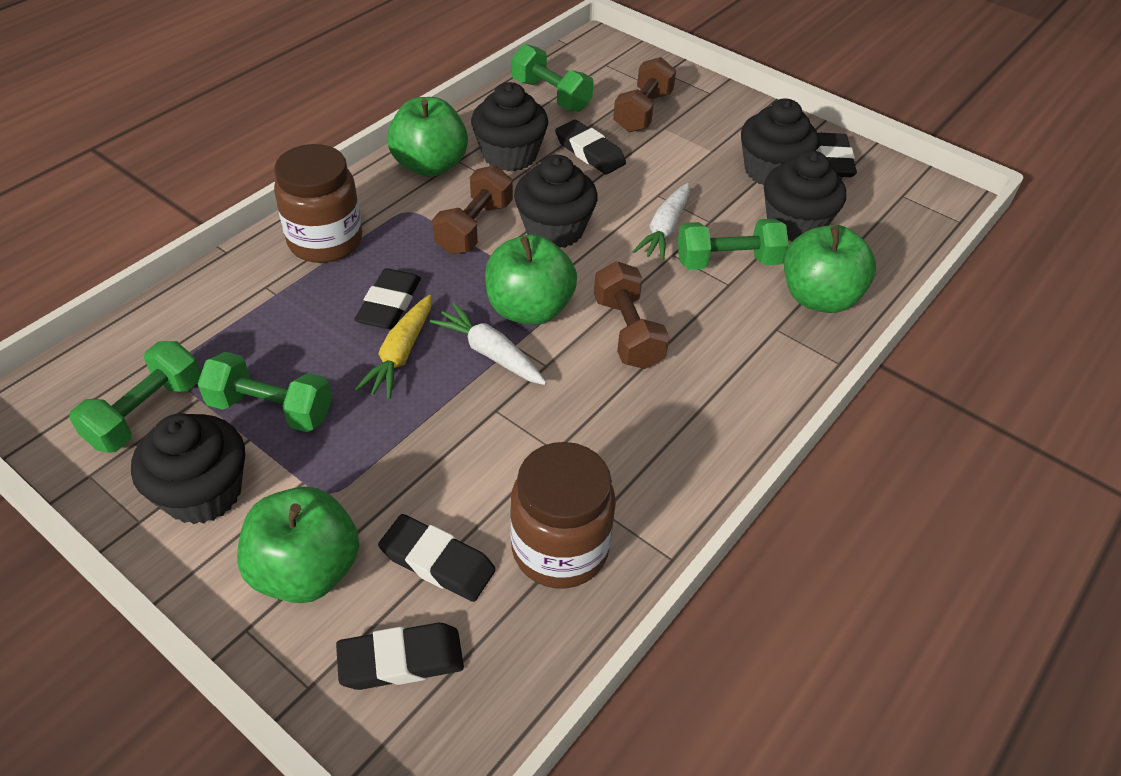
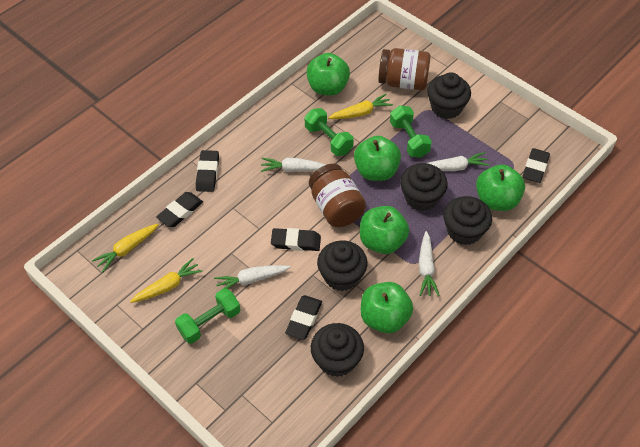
brown dumbbell: [432,165,513,254] [594,261,669,369] [613,57,676,132] = 3 -> none = 0
green apple: [237,487,359,603] [387,97,468,177] [485,235,577,325] [784,225,876,313] = 4 -> [306,53,350,96] [354,136,401,181] [360,206,409,254] [361,282,413,333] [476,165,525,211] = 5
green dumbbell: [69,341,201,453] [198,352,332,432] [512,44,593,112] [677,219,789,269] = 4 -> [175,288,241,344] [304,108,354,156] [390,105,432,158] = 3
white carrot: [430,303,547,385] [632,183,690,261] = 2 -> [214,265,290,289] [261,158,326,172] [419,231,440,296] [428,152,489,171] = 4
yellow carrot: [355,295,432,399] = 1 -> [92,224,159,272] [130,258,203,303] [328,94,393,119] = 3

